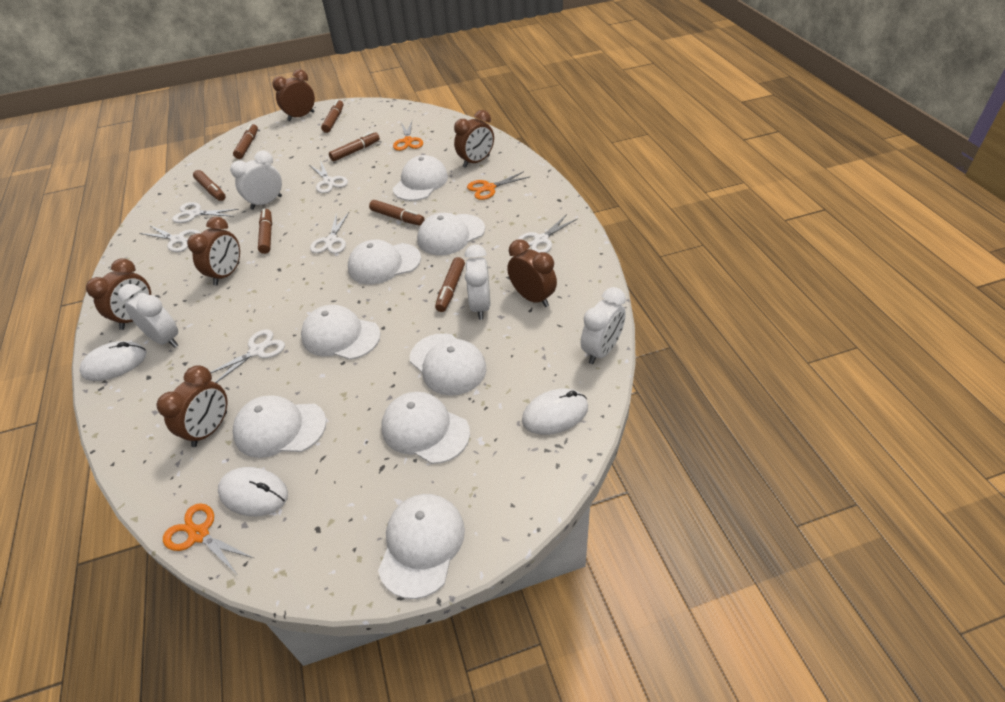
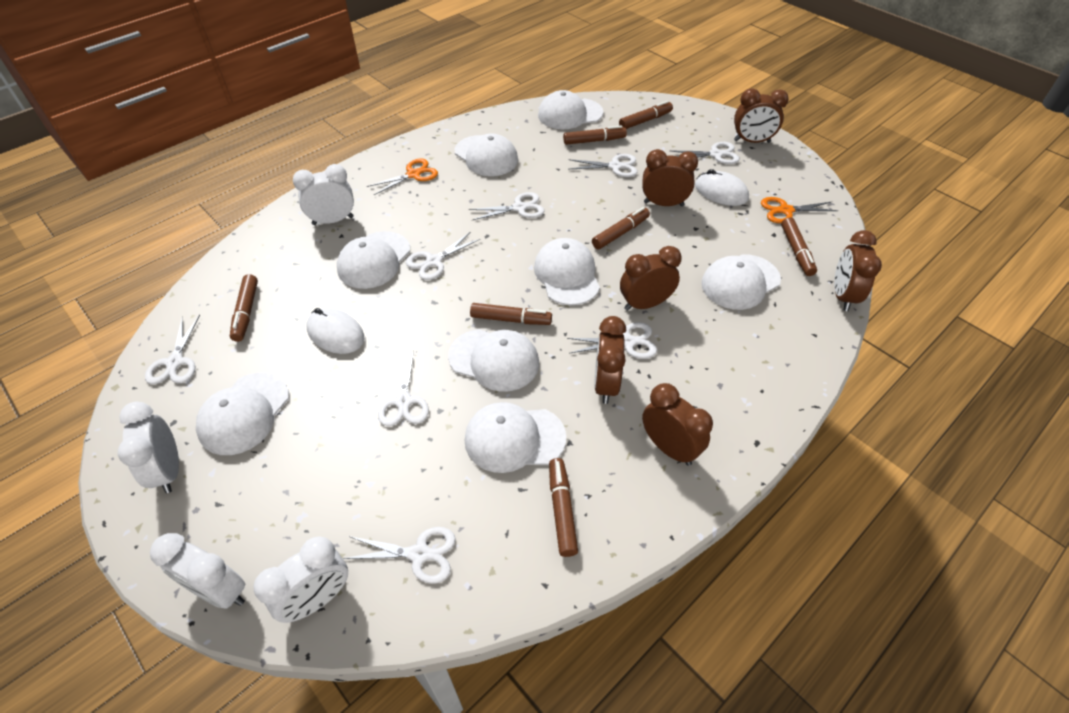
orange scissors: [163,503,254,574] [393,121,423,151] [467,171,529,200] = 3 -> [367,159,438,195] [761,197,838,223] = 2
white mouse: [79,341,147,381] [218,467,288,516] [522,389,588,435] = 3 -> [307,308,364,354] [695,169,749,206] = 2
white scissors: [139,225,201,252] [172,202,239,223] [210,329,285,383] [310,160,348,193] [310,212,349,254] [517,214,577,253] = 6 -> [145,315,200,384] [342,527,456,584] [378,350,429,426] [406,232,480,280] [469,192,545,220] [567,322,657,359] [568,154,637,177] [671,142,740,164] = 8

